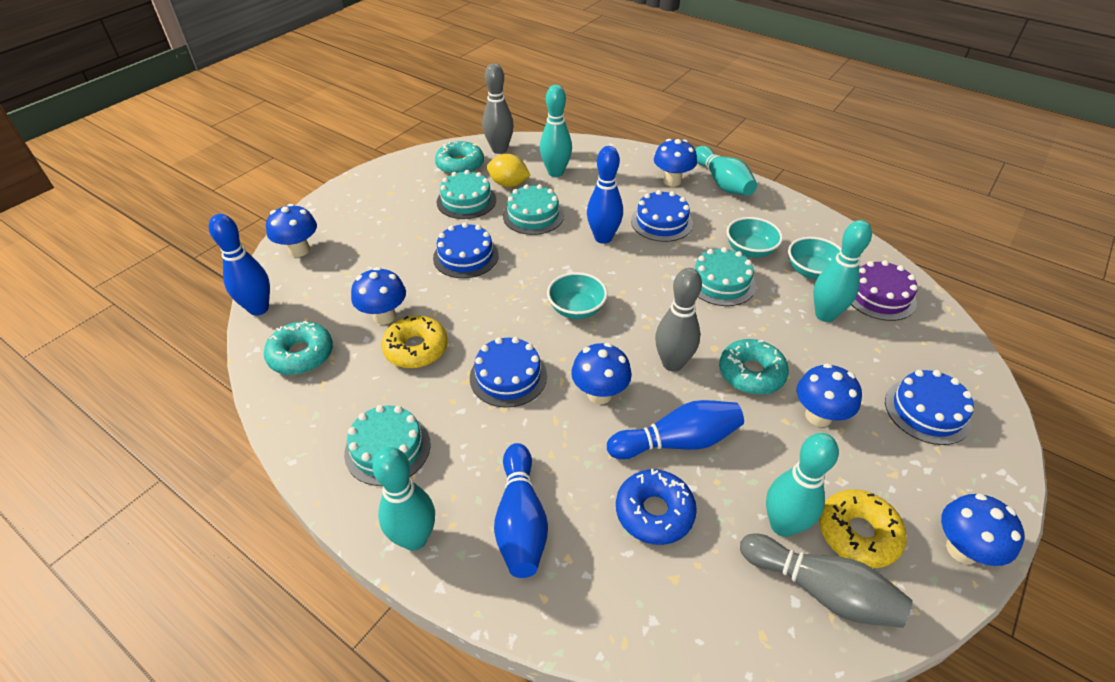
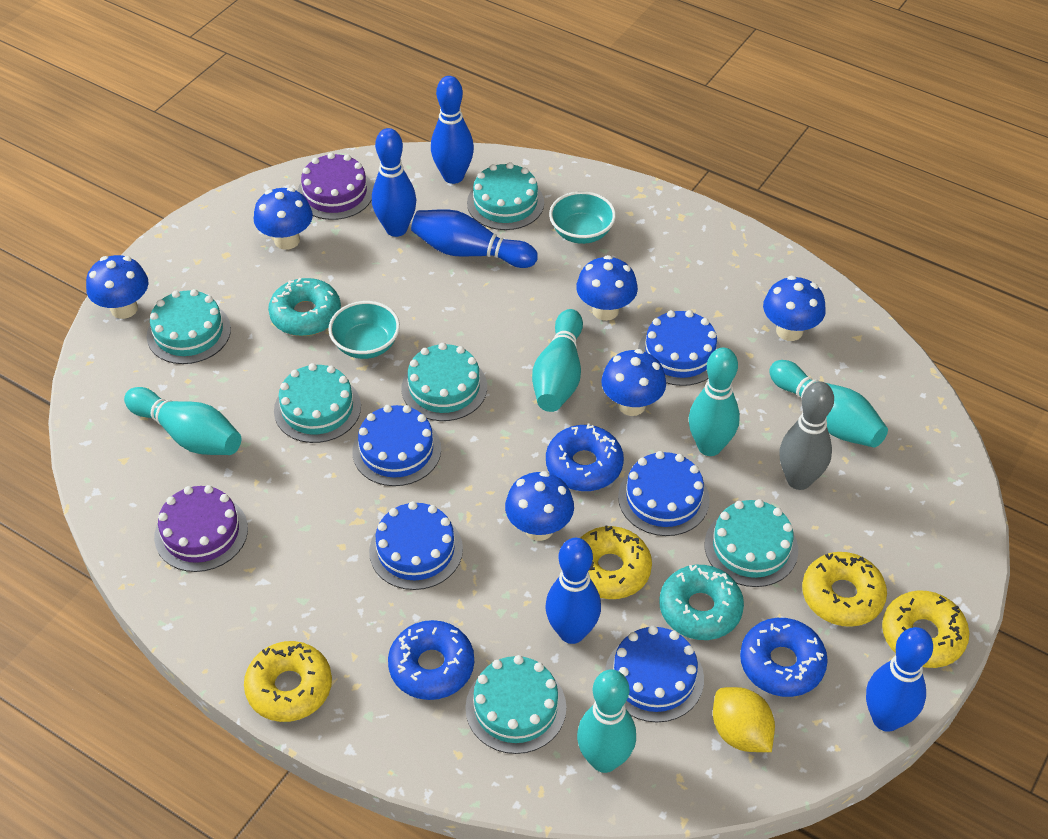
blue bowling pin: [209,214,270,316] [494,443,548,578] [587,146,623,244] [607,400,744,459] = 4 -> [372,128,416,237] [411,209,538,268] [431,76,474,184] [545,538,601,644] [866,627,933,732] = 5
blue cake: [433,222,499,278] [470,337,547,408] [631,190,693,242] [885,370,974,445] = 4 -> [352,405,441,486] [369,501,463,590] [605,626,704,722] [618,451,710,536] [638,310,721,386] = 5
blue donut: [616,469,697,545] = 1 -> [388,620,474,700] [546,424,624,491] [740,618,828,697] = 3
grey bowling pin: [482,63,514,154] [655,268,702,372] [740,533,913,628] = 3 -> [779,381,834,490] = 1
purple cake: [851,260,918,321] = 1 -> [154,485,248,572] [297,153,373,220] = 2
turquoise bowl: [547,272,608,319] [726,217,783,258] [788,237,842,279] = 3 -> [328,301,400,359] [549,191,616,244] = 2
turquoise cake: [344,405,431,486] [437,170,496,219] [503,184,564,235] [693,247,756,306] = 4 -> [147,289,231,364] [274,363,361,443] [402,343,487,421] [465,655,566,754] [467,162,544,230] [705,499,798,587] = 6
turquoise donut: [264,320,333,375] [435,141,484,175] [719,339,789,395] = 3 -> [268,278,341,336] [659,565,744,640] = 2
yellow donut: [381,316,448,368] [819,489,907,568] = 2 -> [244,641,332,722] [581,525,652,599] [802,552,887,627] [882,590,969,668] = 4

